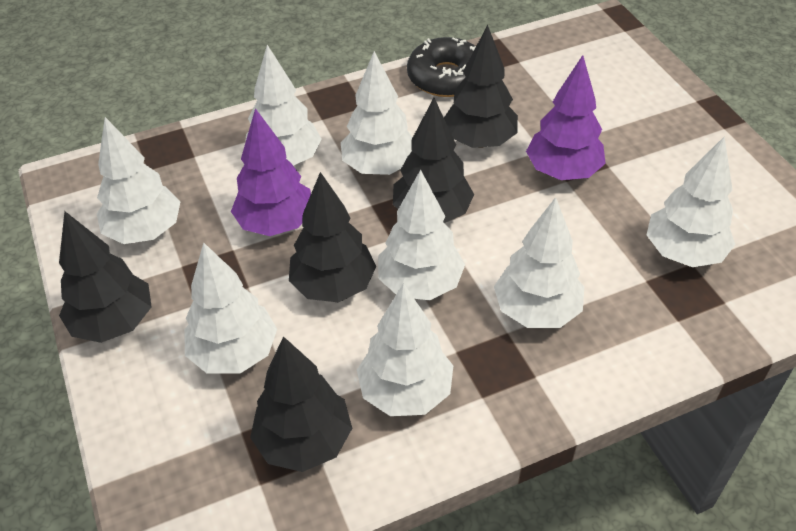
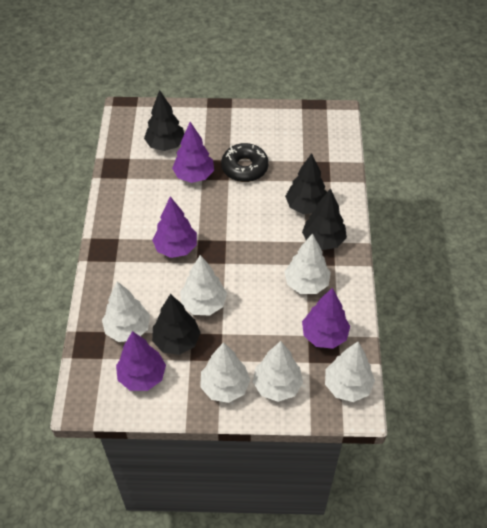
black tree: [59,211,152,343] [250,336,352,472] [289,172,376,302] [393,98,474,223] [444,25,518,148] = 5 -> [144,90,184,151] [152,294,201,355] [285,153,327,214] [302,188,347,250] = 4
purple tree: [231,108,311,236] [526,55,606,180] = 2 -> [116,331,166,391] [152,196,197,258] [172,122,214,183] [302,288,350,349] = 4
white tree: [97,117,180,244] [184,243,277,374] [246,45,322,166] [341,51,413,175] [357,283,453,416] [378,170,465,300] [494,197,584,328] [647,137,736,267] = 8 -> [102,281,150,342] [180,255,227,316] [200,342,250,403] [253,341,303,402] [284,233,331,294] [325,342,375,402] = 6

